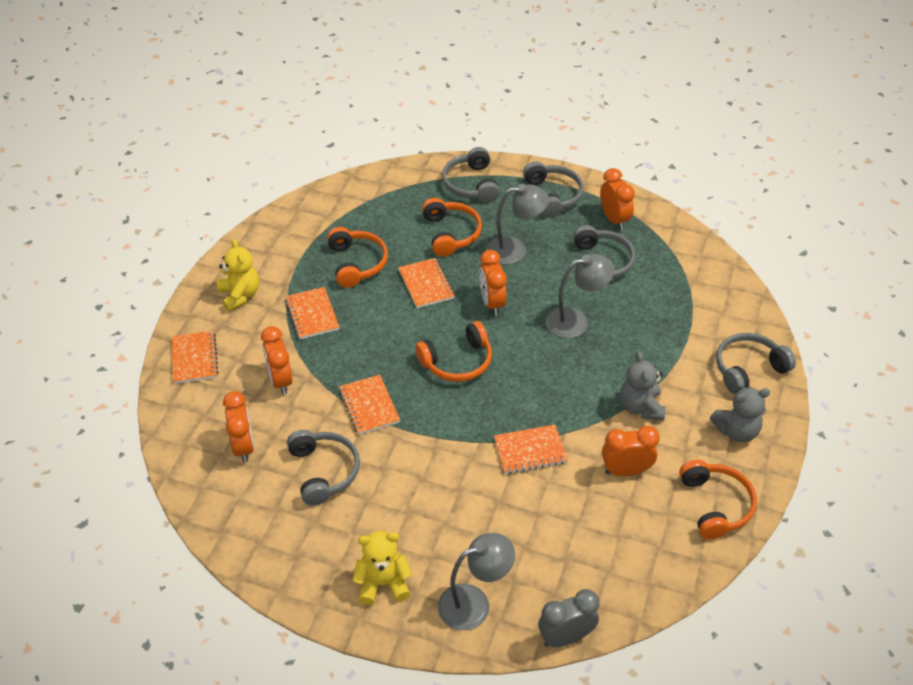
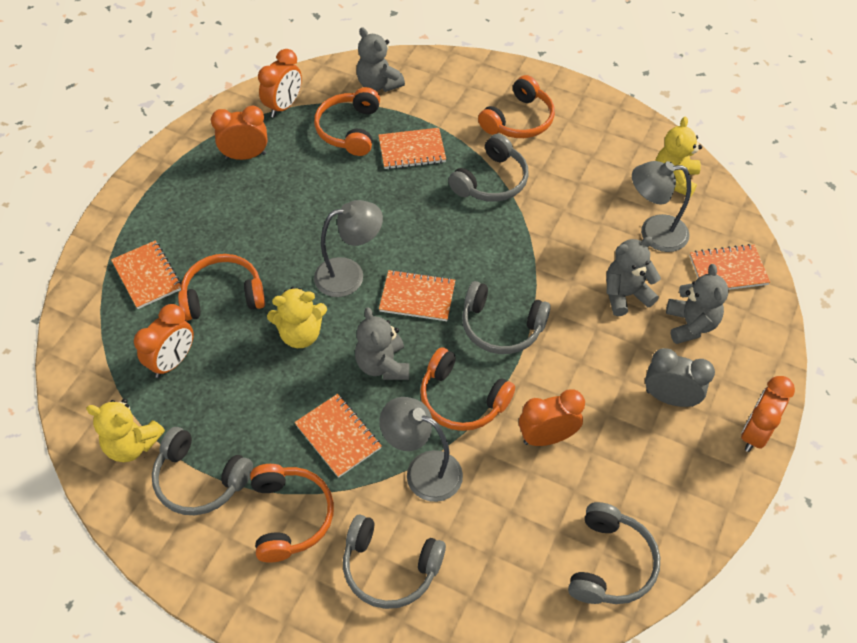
grey teddy bear: [620,352,666,420] [710,387,770,442] = 2 -> [355,307,409,380] [356,27,405,92] [606,236,661,316] [666,264,729,344] = 4
orange headphones: [327,227,388,288] [415,321,492,382] [422,198,482,257] [679,460,757,539] = 4 -> [178,254,265,321] [250,464,334,563] [314,87,380,156] [420,347,515,431] [478,75,555,138] = 5
yellow teddy bear: [217,239,259,311] [353,531,412,605] = 2 -> [86,399,165,462] [267,287,327,348] [655,117,702,197] = 3

